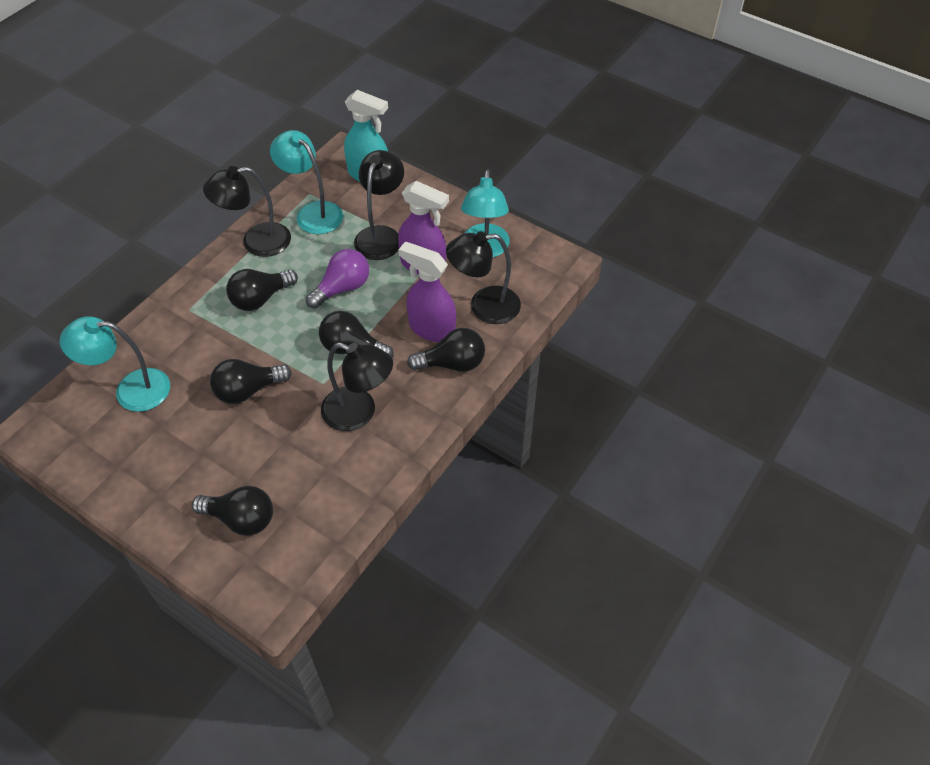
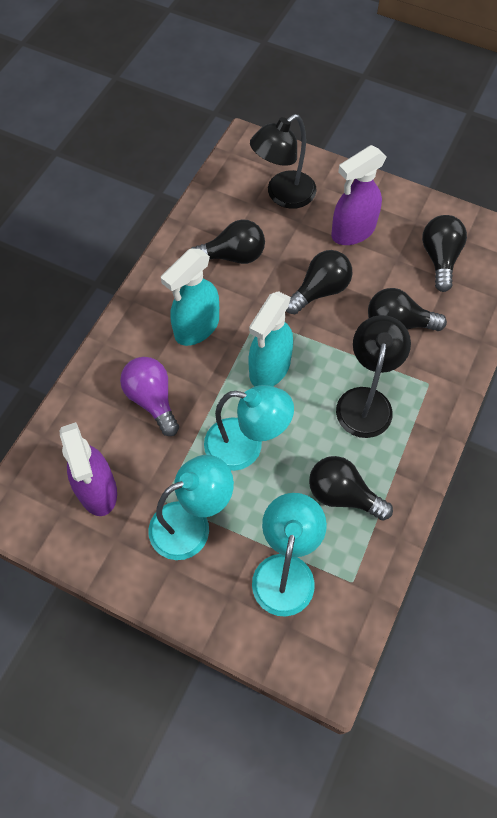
black lamp: [203,166,291,257] [321,343,393,431] [354,150,404,260] [446,231,521,324] = 4 -> [250,114,317,209] [336,315,411,438] = 2
turquoise spray bottle: [344,90,388,182] = 1 -> [161,249,219,346] [248,291,293,386] = 2

